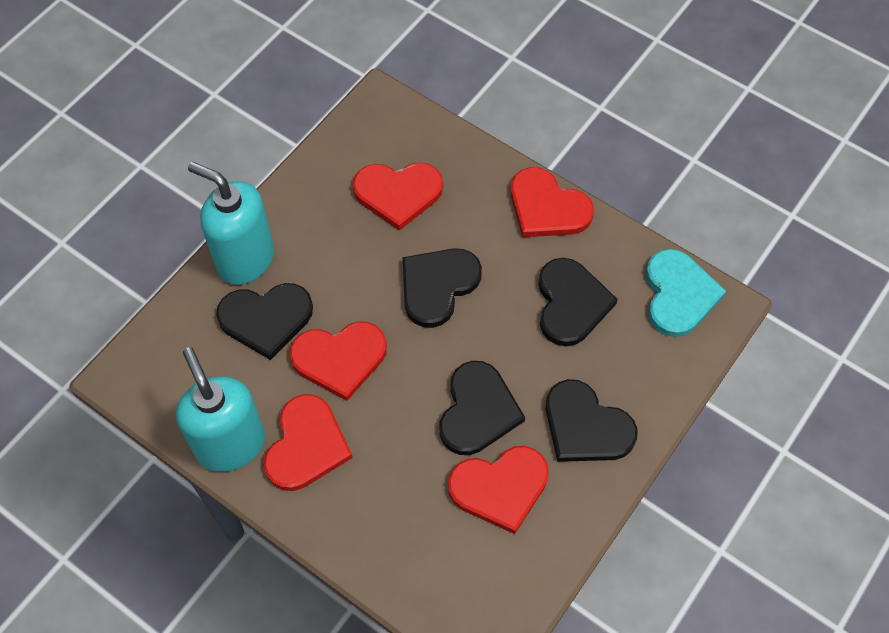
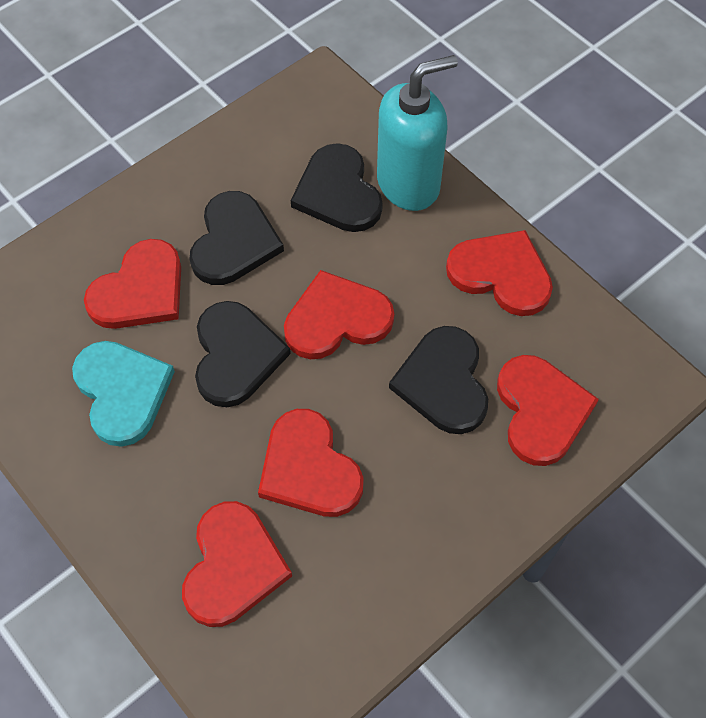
black heart: [216,283,313,360] [403,248,482,328] [439,361,525,455] [538,258,618,346] [546,379,638,462] = 5 -> [189,191,284,285] [195,301,291,407] [291,143,383,232] [389,326,488,434] = 4
red heart: [263,394,353,491] [290,321,387,401] [353,162,443,231] [448,446,549,534] [510,167,594,237] = 5 -> [84,239,181,329] [182,501,292,627] [258,409,364,517] [284,270,394,359] [446,230,553,316] [497,355,599,466] = 6
turquoise soap dispenser: [176,347,265,472] [188,162,274,285] = 2 -> [377,55,458,211] = 1

